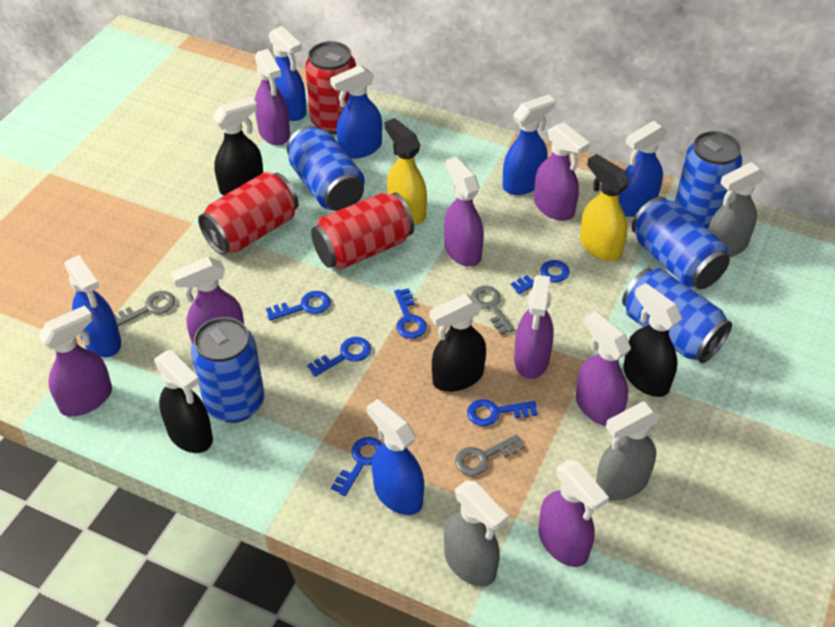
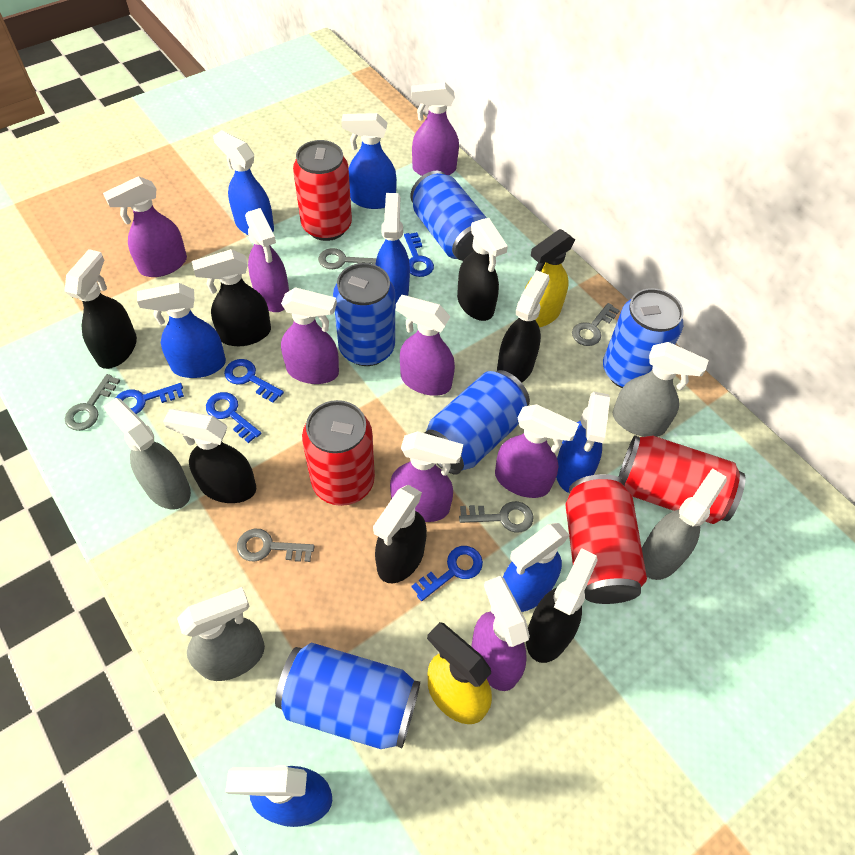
black spray bottle: [154,350,213,453] [213,97,263,195] [430,294,486,392] [623,283,682,397] = 4 -> [64,249,137,369] [163,409,256,503] [192,249,271,346] [373,485,427,583] [457,218,508,321] [497,270,550,383] [526,548,598,663] = 7
blue key: [266,291,331,321] [307,337,371,377] [331,437,382,496] [394,288,427,339] [467,399,538,426] [511,260,570,294] = 6 -> [115,383,184,414] [206,392,261,443] [224,359,284,403] [404,232,434,277] [412,546,483,601] = 5
blue spray bottle: [64,255,121,357] [269,26,307,121] [330,65,382,159] [366,399,424,515] [503,94,556,195] [619,121,668,217] = 6 -> [137,283,226,378] [213,130,274,235] [225,765,332,827] [341,113,397,209] [375,193,410,308] [503,523,570,612] [556,392,610,493] = 7
grey key: [114,291,175,326] [455,434,524,476] [471,286,515,335] = 3 -> [65,374,120,431] [237,529,315,562] [318,248,376,269] [459,501,533,533] [572,303,620,346] = 5
grey spray bottle: [444,480,508,587] [596,402,661,500] [708,162,766,257] = 3 -> [103,398,191,509] [177,587,265,681] [613,342,709,437] [642,468,727,580] = 4
red can: [198,172,299,255] [305,41,356,134] [311,192,414,270] = 3 -> [293,140,352,241] [302,400,375,506] [565,474,647,604] [619,435,746,524] = 4

